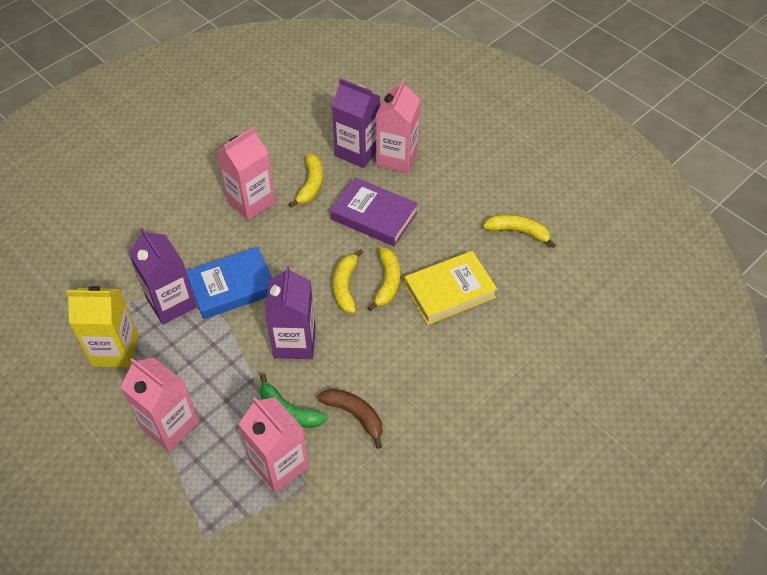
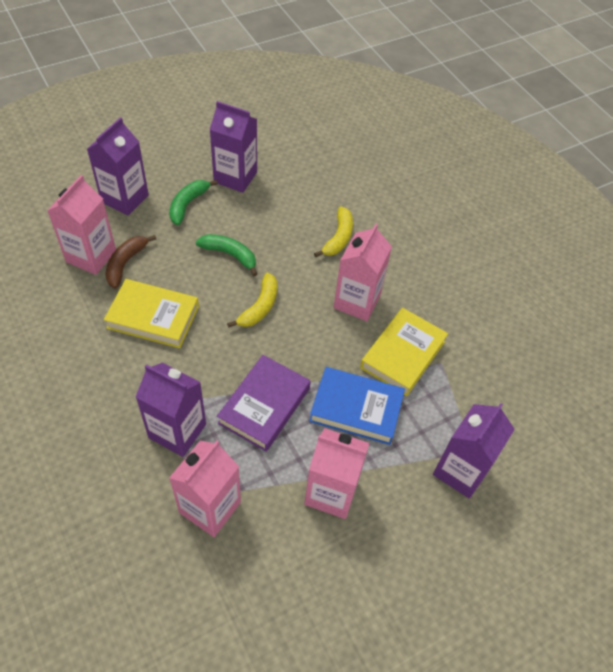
green banana: [260,374,327,428] = 1 -> [169,180,218,225] [196,234,257,276] = 2
purple carton: [128,228,197,325] [265,266,316,359] [332,78,380,168] = 3 -> [87,117,149,215] [136,362,206,457] [209,101,257,193] [433,403,515,499] = 4
yellow banana: [289,153,323,208] [333,249,364,314] [368,247,400,311] [483,214,556,248] = 4 -> [227,272,277,327] [314,206,353,257] = 2
yellow book: [404,251,497,325] = 1 -> [104,279,199,348] [360,308,448,396] = 2
yellow carton: [66,286,139,368] = 1 -> none = 0

